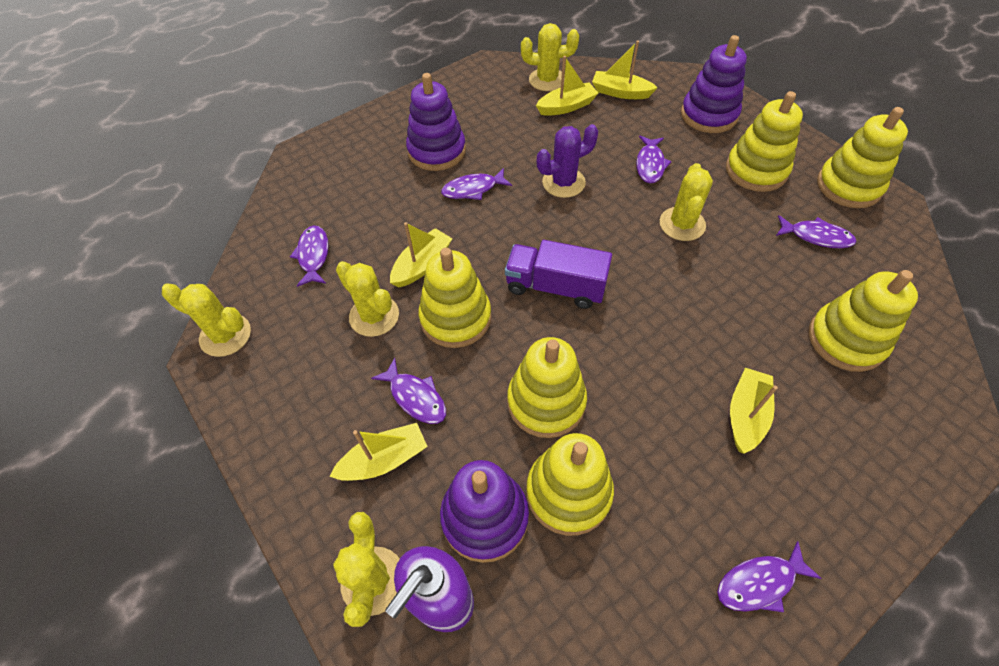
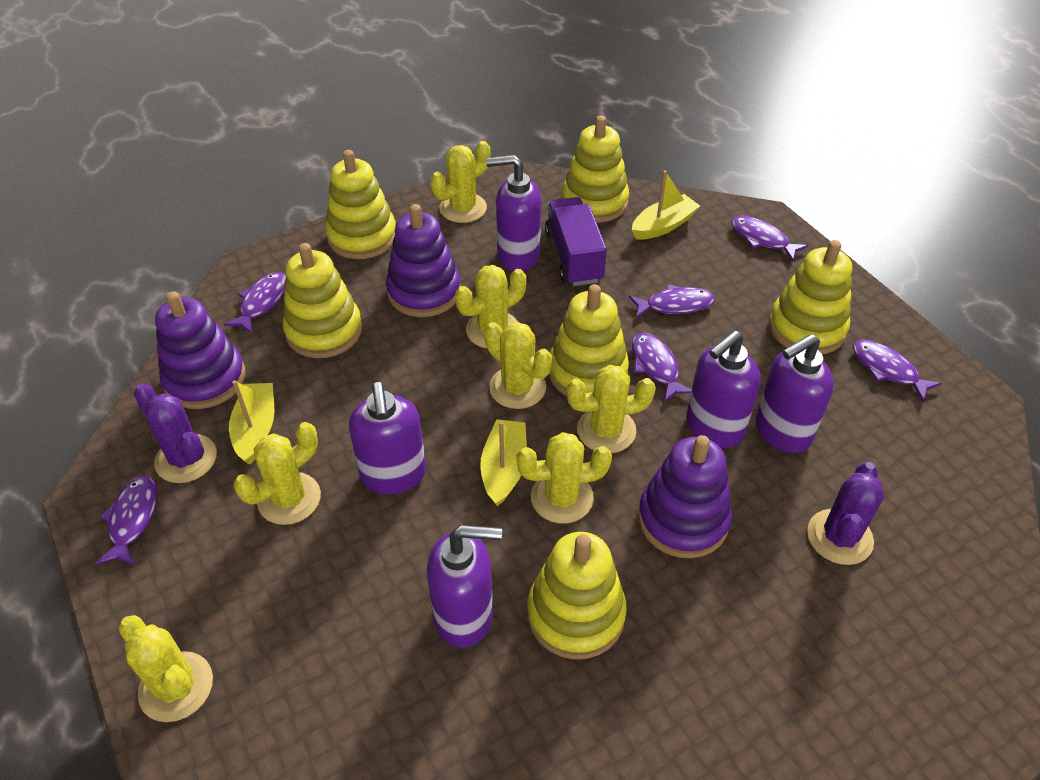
purple cactus: [537,124,598,198] = 1 -> [134,383,217,483] [807,462,884,565] = 2
purple soap dispenser: [385,546,474,632] = 1 -> [349,382,426,495] [427,525,502,648] [486,155,541,271] [686,330,761,448] [756,334,834,453] = 5
yellow boat: [329,423,428,481] [390,222,453,288] [536,56,598,116] [592,41,658,99] [730,368,778,454] = 5 -> [229,380,274,465] [480,419,527,506] [632,170,700,240] = 3
yellow cactus: [162,284,251,357] [333,512,399,627] [336,261,399,337] [521,23,579,91] [660,163,713,241] = 5 -> [118,615,213,722] [234,422,321,525] [431,141,490,223] [455,265,526,348] [484,322,552,409] [516,432,612,524] [566,365,656,453] = 7

